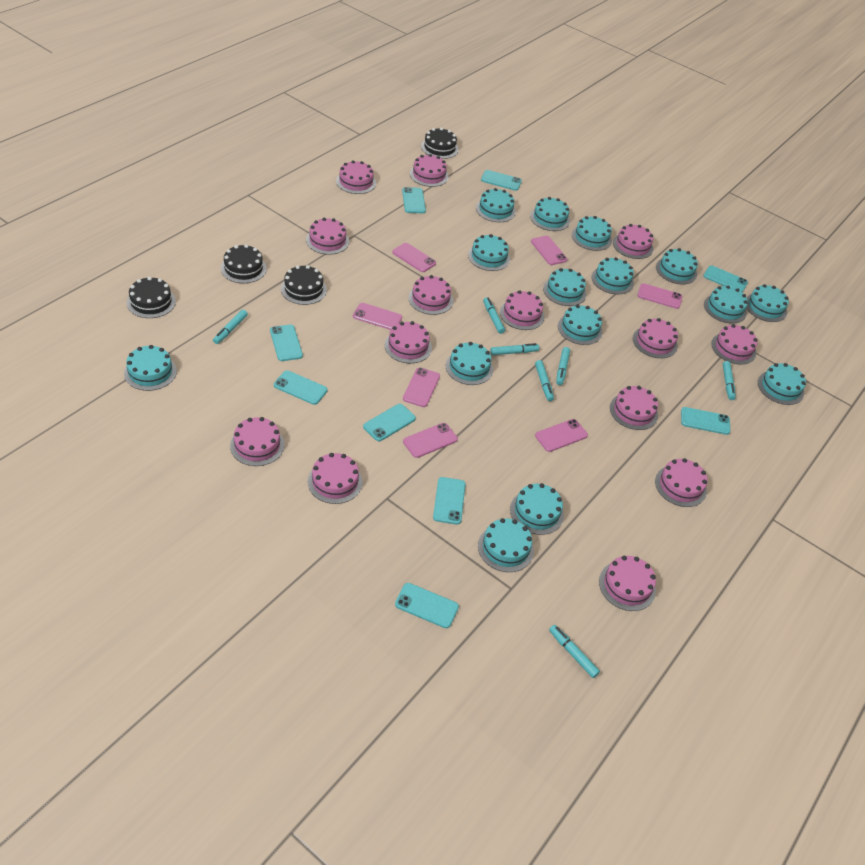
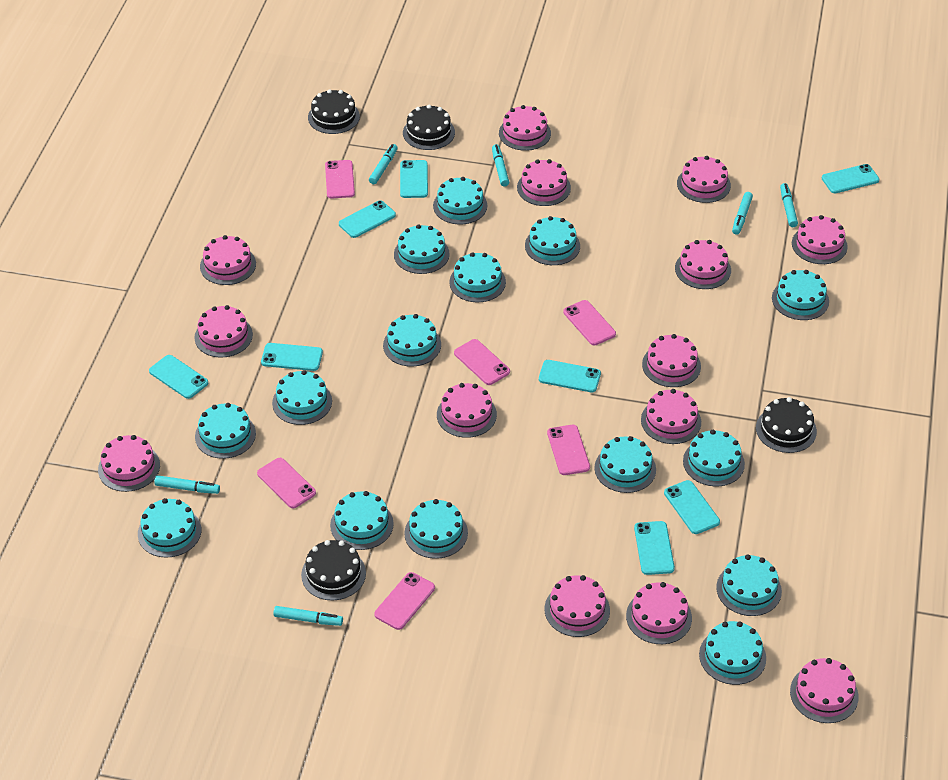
pink phone: [353,303,402,330] [392,243,436,272] [403,368,440,407] [403,423,458,458] [531,236,567,265] [535,419,588,452] [638,283,682,309] = 7 -> [257,458,316,508] [325,160,355,198] [374,572,435,630] [454,339,510,385] [547,425,590,475] [563,300,616,345] = 6
turquoise marker: [213,310,248,344] [483,297,505,334] [490,343,539,355] [535,360,554,401] [549,625,600,678] [556,347,570,385] [723,361,736,400] = 7 -> [154,475,220,494] [273,606,343,626] [369,144,398,184] [492,144,509,187] [732,192,753,235] [780,183,798,227] = 6
turquoise phone: [270,325,303,361] [274,370,328,405] [363,404,416,441] [395,583,459,628] [402,187,426,213] [433,477,466,524] [481,170,522,191] [681,407,730,435] [703,265,748,292] = 9 -> [149,355,208,399] [261,343,323,371] [339,200,396,238] [400,160,428,198] [539,360,601,392] [634,521,675,575] [664,480,720,534] [822,164,879,193] = 8

